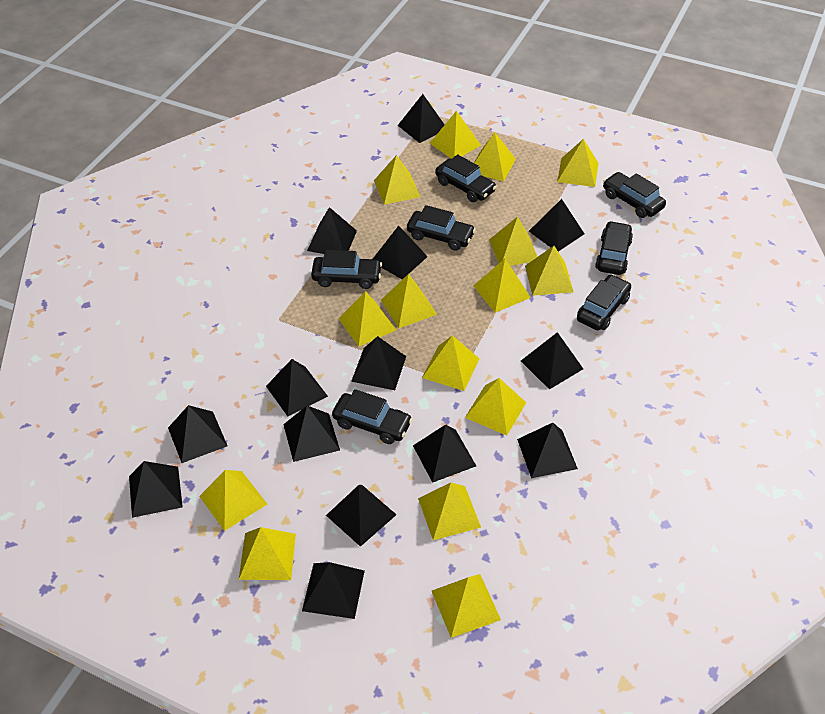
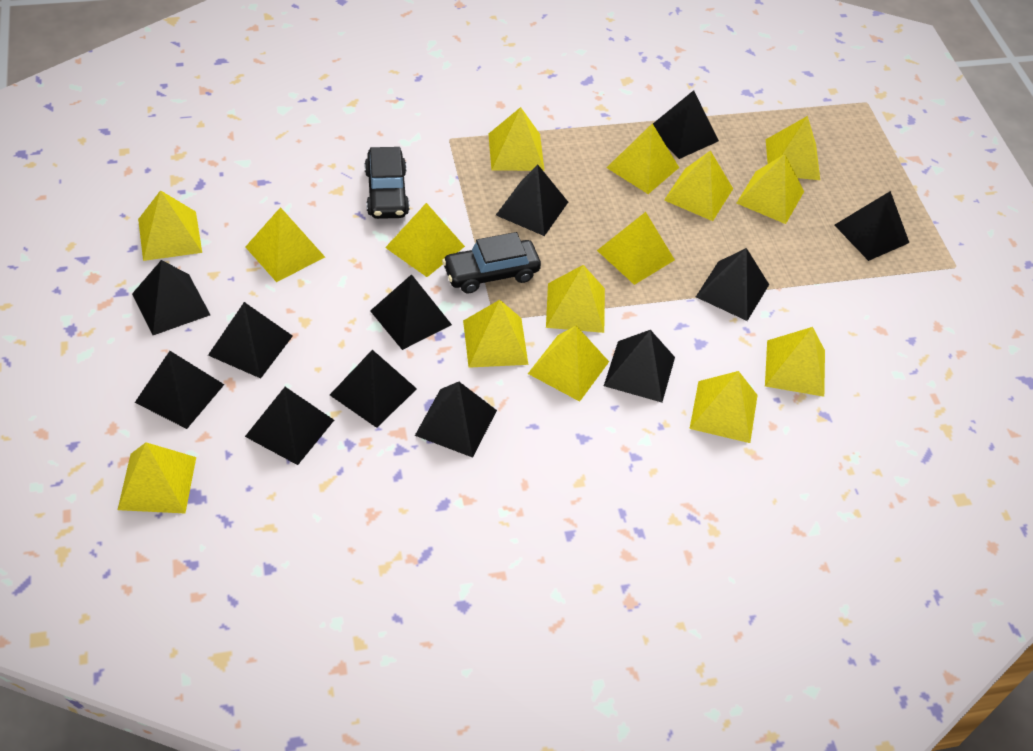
black car: [311,250,382,289] [332,389,413,444] [407,205,476,251] [435,154,497,202] [577,274,631,330] [595,221,633,275] [603,172,666,218] = 7 -> [364,147,409,219] [442,232,541,294] = 2
black pyramid: [129,461,183,518] [168,405,227,463] [266,359,328,416] [283,406,340,462] [302,562,365,619] [307,207,357,254] [326,485,397,547] [351,336,406,390] [373,225,428,279] [397,94,445,143] [413,424,476,483] [517,423,578,478] [521,332,583,390] [529,199,585,251] = 14 -> [132,260,210,335] [135,351,224,429] [208,302,293,379] [245,387,334,465] [330,350,417,428] [370,274,452,350] [415,382,497,458] [496,164,568,236] [604,330,675,403] [653,90,719,159] [696,248,769,321] [835,191,909,261] = 12

